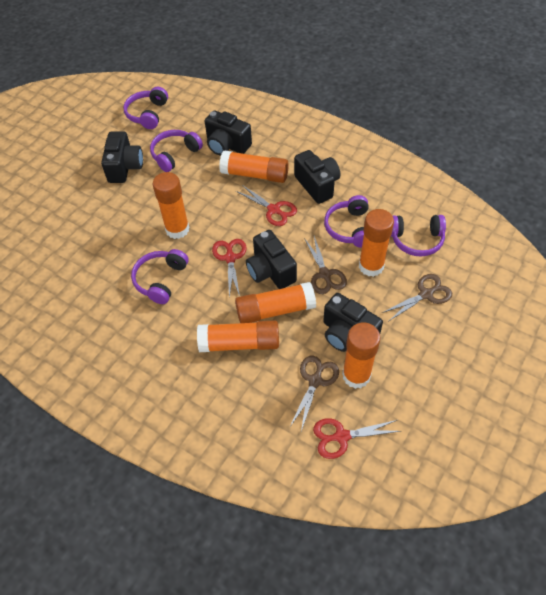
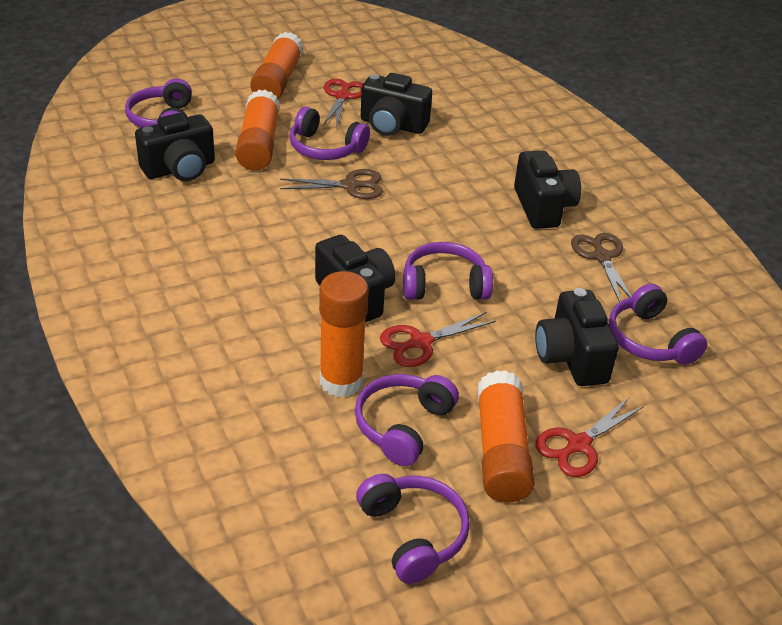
brown scissors: [289,356,339,431] [304,236,347,294] [382,274,452,321] = 3 -> [280,169,383,199] [571,233,632,302] = 2
orange glue stick: [153,172,189,239] [197,320,279,352] [219,150,289,183] [235,282,316,323] [342,323,381,389] [359,209,394,277] = 6 -> [235,90,280,171] [250,32,304,99] [319,271,369,397] [477,370,535,502] = 4
purple headphones: [123,87,168,129] [131,249,189,304] [150,130,203,172] [324,195,369,248] [391,215,446,256] = 5 -> [125,78,192,128] [289,107,370,160] [355,374,459,466] [356,474,470,584] [403,242,493,300] [609,284,707,365] = 6

